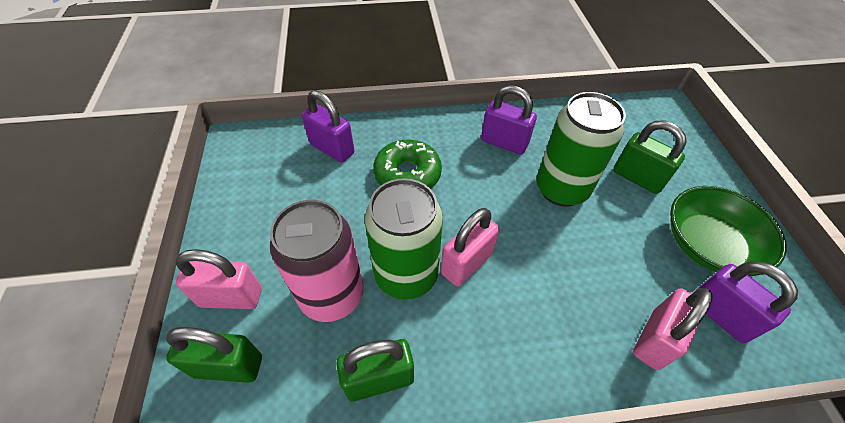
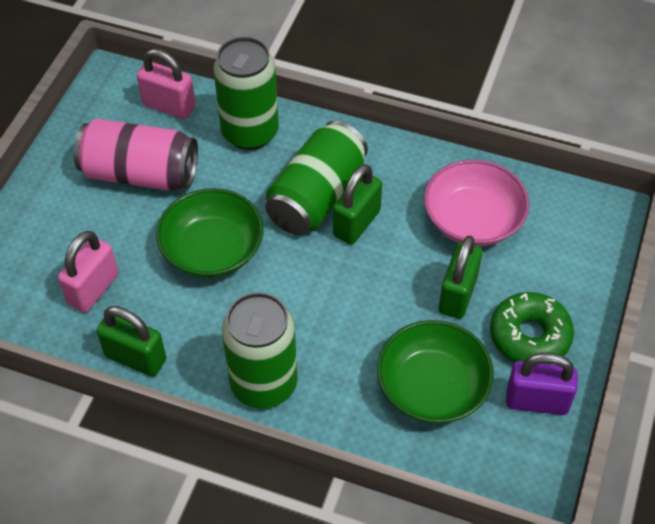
green bowl: [670,186,787,276] = 1 -> [156,188,263,278] [377,320,494,424] = 2
green can: [365,178,443,300] [536,92,626,207] = 2 -> [213,37,279,150] [222,292,298,409] [265,121,368,235] = 3
pink bowl: none = 0 -> [424,159,530,246] = 1
pink padlock: [175,249,262,309] [441,208,499,286] [633,288,713,370] = 3 -> [58,231,119,313] [137,49,195,119] = 2
purple padlock: [302,90,354,163] [481,85,537,155] [693,262,798,343] = 3 -> [506,353,578,415] = 1

